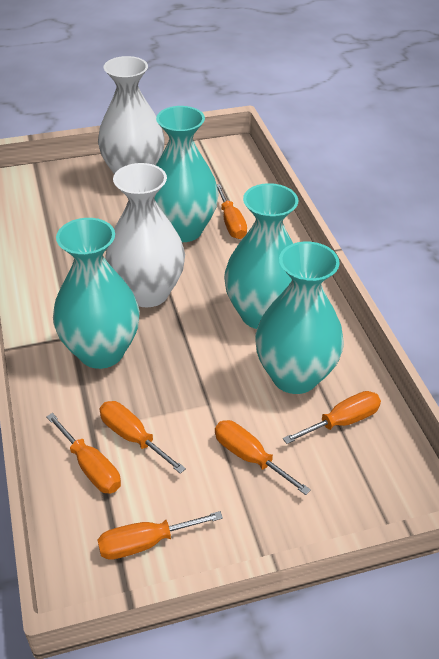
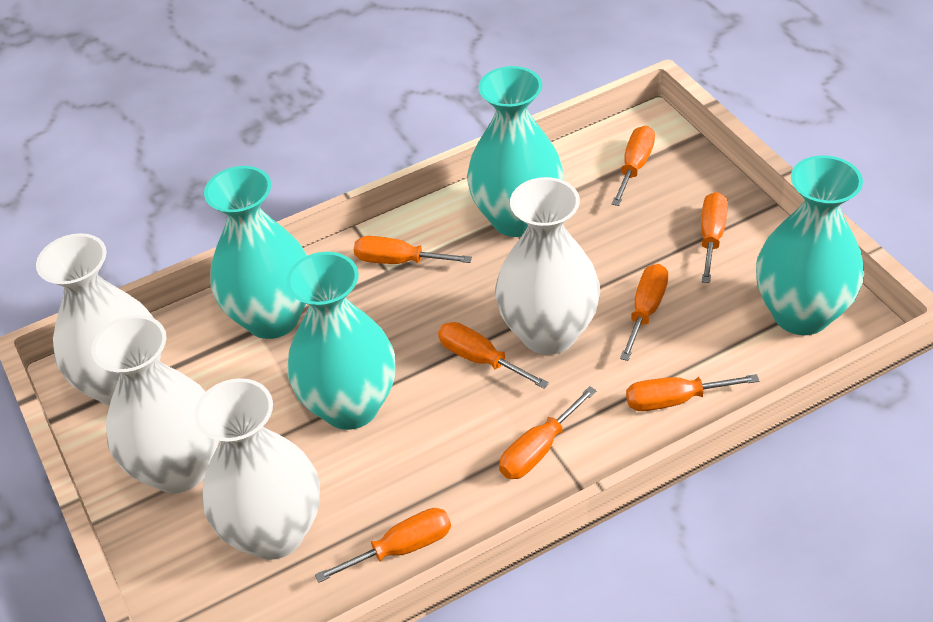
orange screwdriver: [46,413,121,494] [97,511,223,560] [99,401,186,474] [215,420,311,495] [217,184,247,239] [283,391,381,444] = 6 -> [315,508,451,583] [354,236,472,264] [438,322,549,389] [499,386,596,479] [612,126,655,206] [620,264,668,361] [626,374,759,411] [701,192,728,283] = 8
white vase: [98,56,165,174] [105,163,185,307] = 2 -> [36,233,161,406] [91,315,219,493] [194,378,320,560] [495,177,600,355] = 4

